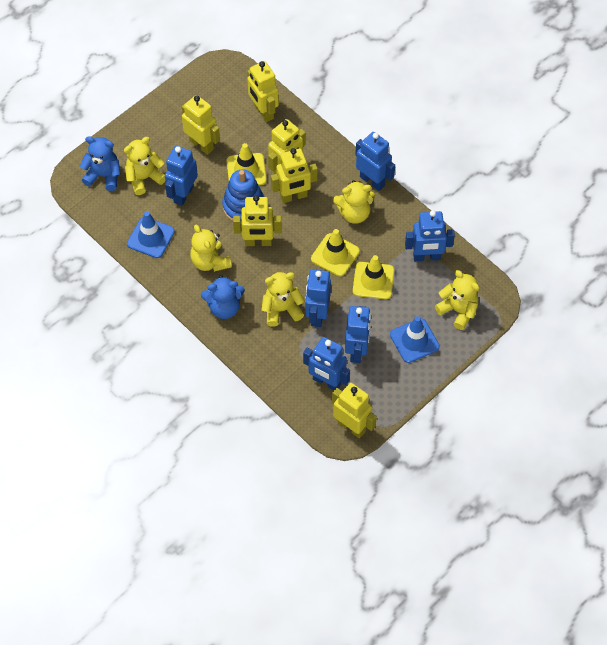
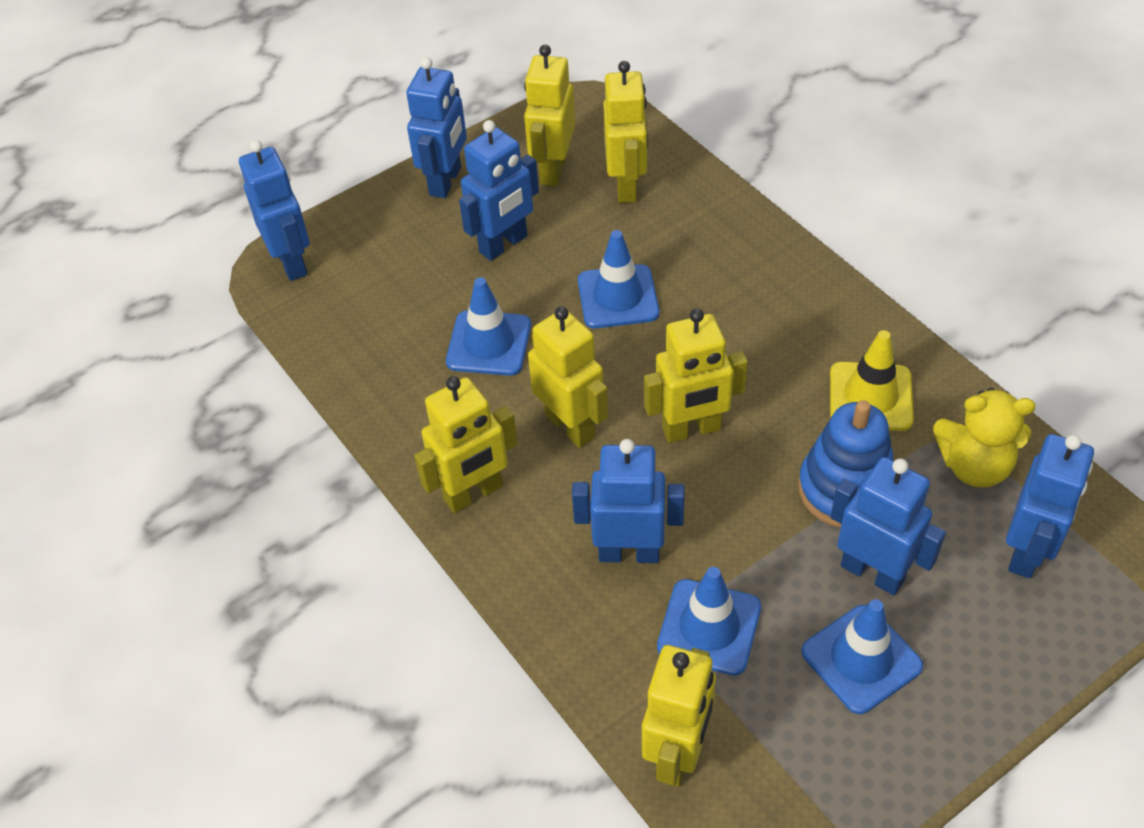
blue teddy bear: [80,136,121,191] [201,275,245,319] = 2 -> none = 0
blue traffic cone: [127,211,175,258] [390,316,440,363] = 2 -> [446,277,531,376] [578,230,659,328] [657,567,761,676] [801,599,923,714] = 4
yellow teddy bear: [124,137,165,195] [190,225,232,272] [262,272,305,327] [333,180,375,224] [435,270,479,330] = 5 -> [933,388,1036,488] = 1
yellow traffic cone: [226,143,266,185] [311,229,360,276] [353,255,394,300] = 3 -> [830,330,914,431] = 1

